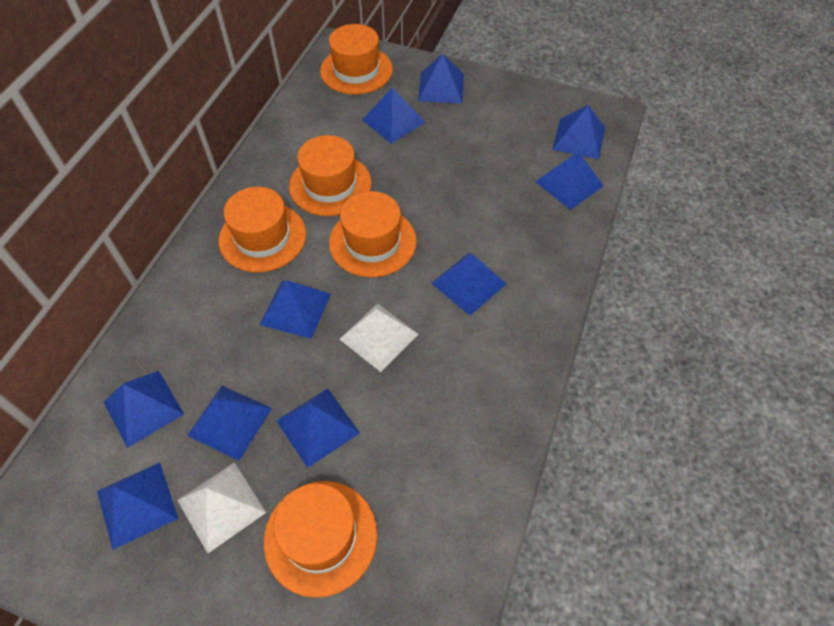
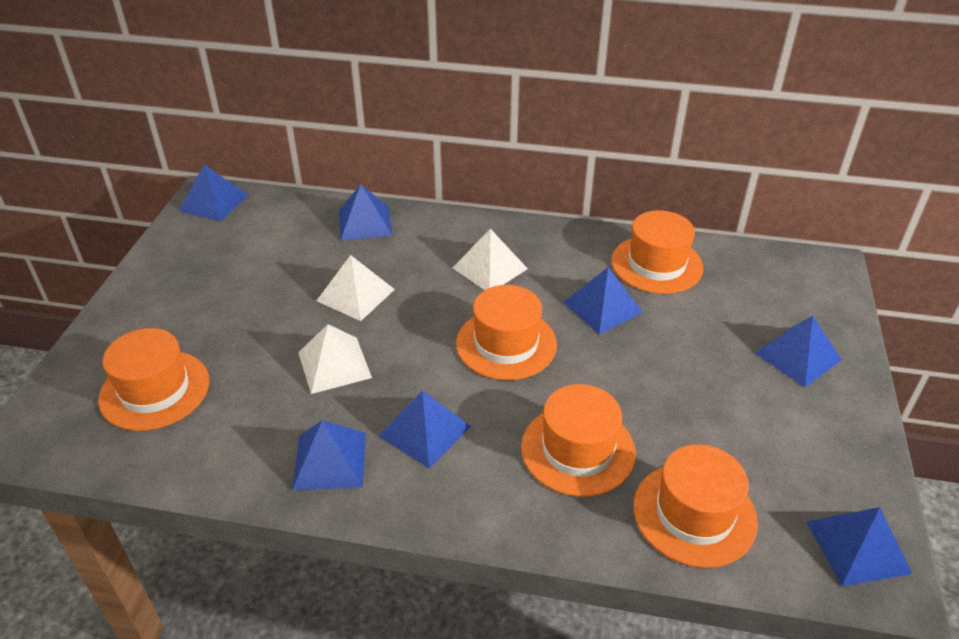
blue pyramid: [97,463,178,550] [104,371,184,448] [187,386,272,461] [260,280,331,339] [276,388,360,468] [362,87,426,144] [418,53,464,103] [431,253,506,316] [535,151,604,210] [552,105,605,159] = 10 -> [179,165,248,221] [292,420,366,490] [339,184,392,240] [379,391,471,468] [563,267,643,335] [755,316,842,387] [806,507,912,586] = 7
white pyramid: [177,462,266,553] [340,303,419,372] = 2 -> [298,324,372,394] [317,255,395,321] [452,229,528,290] = 3

